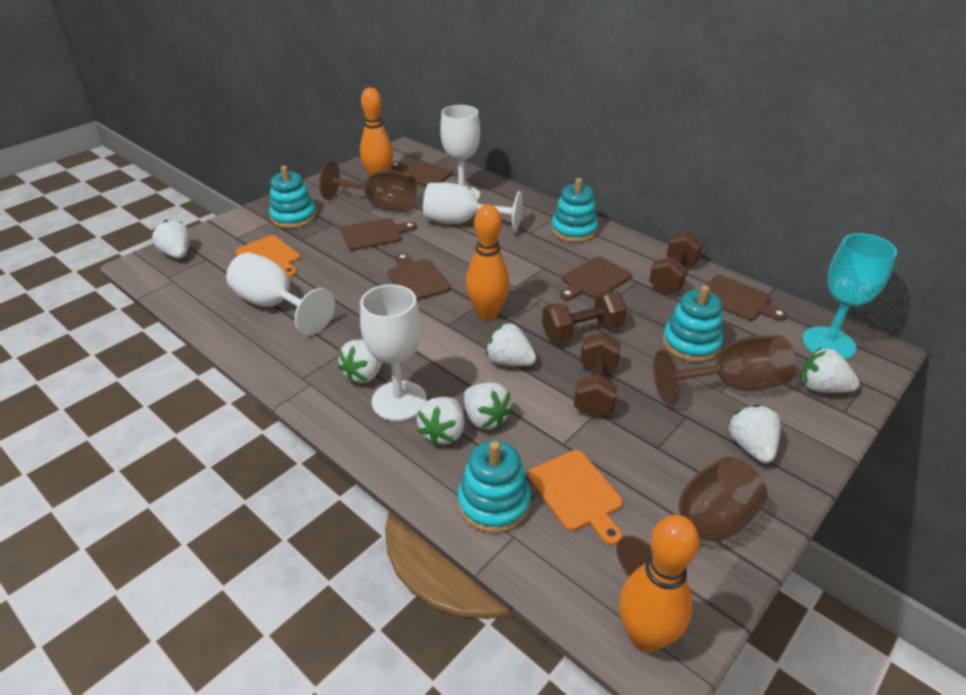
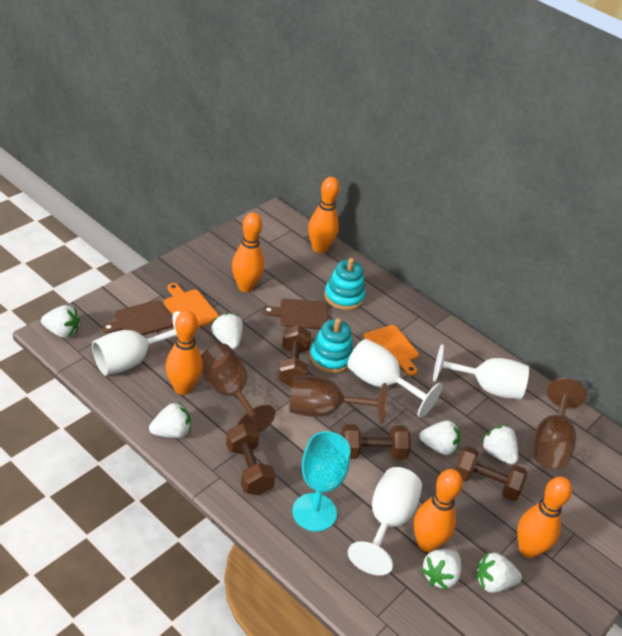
brown cutting board: [341,218,417,250] [387,253,451,301] [391,161,452,187] [560,256,632,300] [706,275,787,321] = 5 -> [102,300,173,335] [262,298,328,330] = 2
brown dumbbell: [542,290,627,343] [574,332,621,417] [649,232,703,294] = 3 -> [226,423,276,495] [278,325,311,387] [341,424,411,460] [455,446,527,501] = 4
orange bowling pin: [360,87,393,176] [466,205,510,320] [619,515,699,652] = 3 -> [166,311,203,395] [232,213,264,292] [308,177,340,253] [414,469,463,552] [517,476,572,558] = 5
turquoise stacking toy: [269,166,316,229] [458,441,531,533] [551,178,598,242] [663,285,723,362] = 4 -> [310,318,353,373] [324,258,365,310] = 2

